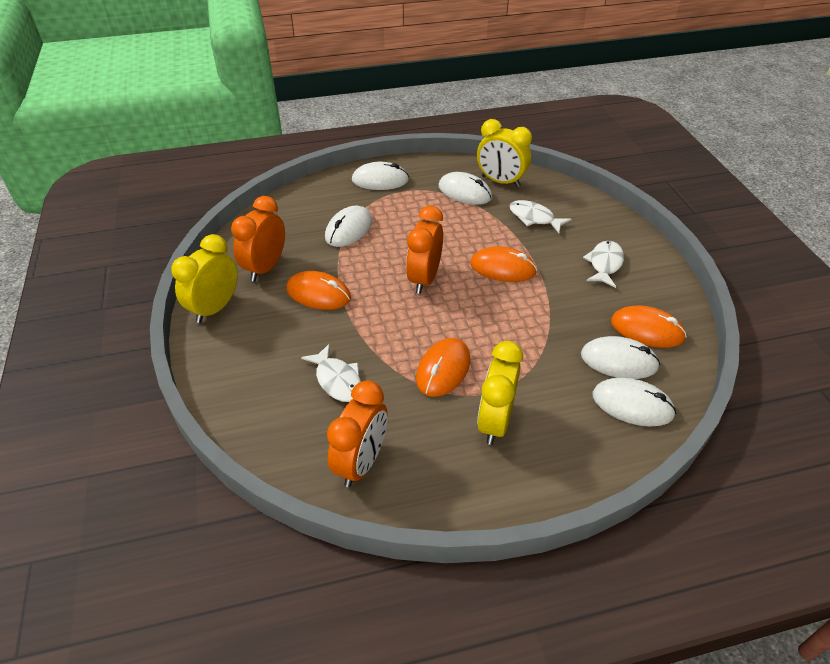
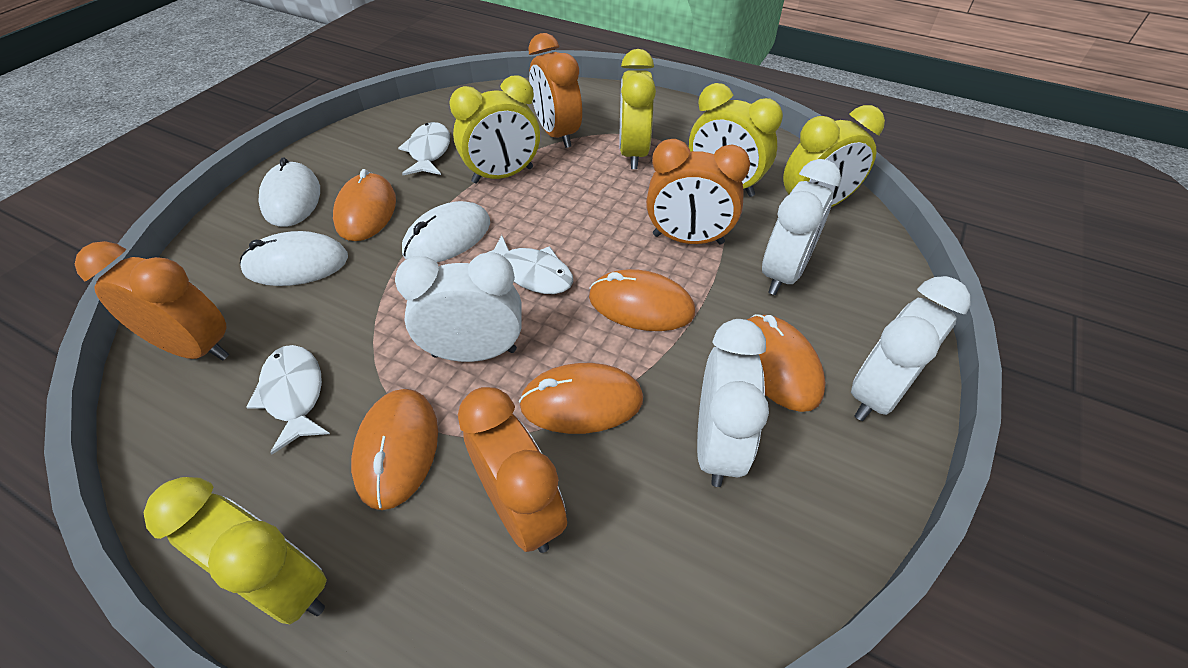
orange clock: [231,196,285,282] [327,380,387,487] [406,206,443,294] = 3 -> [75,241,229,361] [458,387,567,553] [528,33,582,148] [646,139,750,245] = 4
orange mouse: [286,271,351,310] [416,338,470,397] [470,246,537,282] [611,305,687,348] = 4 -> [333,169,396,241] [351,389,438,510] [519,363,643,434] [589,269,695,331] [747,314,826,412] = 5
white clock: none = 0 -> [395,252,522,362] [697,319,769,487] [762,159,841,295] [851,276,971,421] = 4
white mouse: [325,206,372,247] [352,162,409,190] [439,172,492,205] [581,336,660,379] [593,378,676,426] = 5 -> [240,231,348,286] [259,157,320,227] [402,201,490,262] = 3
yellow clock: [171,234,238,323] [477,119,532,187] [477,341,523,445] = 3 -> [143,477,327,624] [449,75,540,184] [619,49,656,169] [689,83,783,197] [783,105,885,207] = 5

